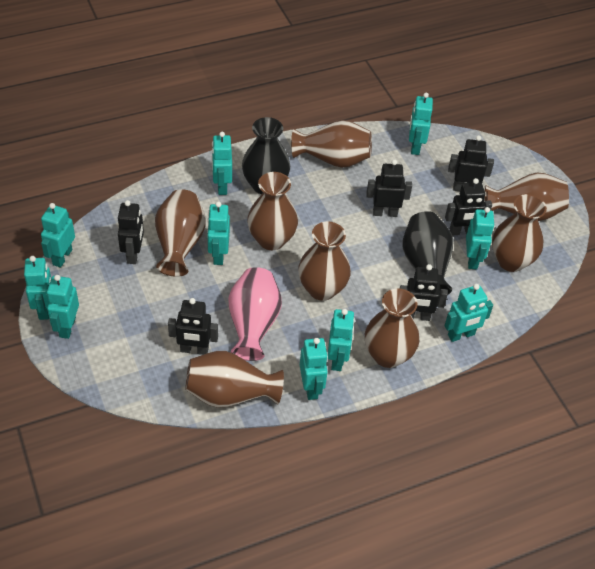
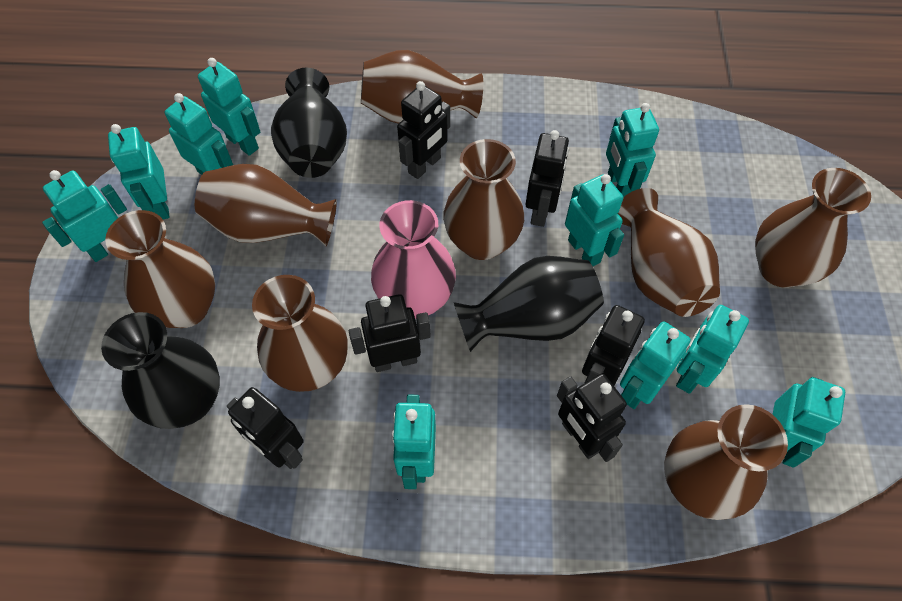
black vase: [242,117,290,194] [403,211,453,295] = 2 -> [101,312,220,429] [271,68,347,178] [454,256,604,352] = 3

